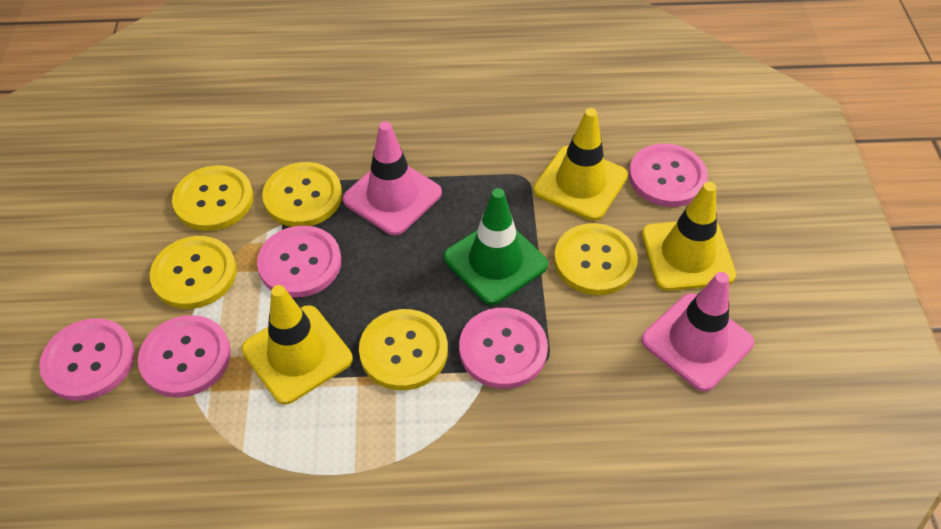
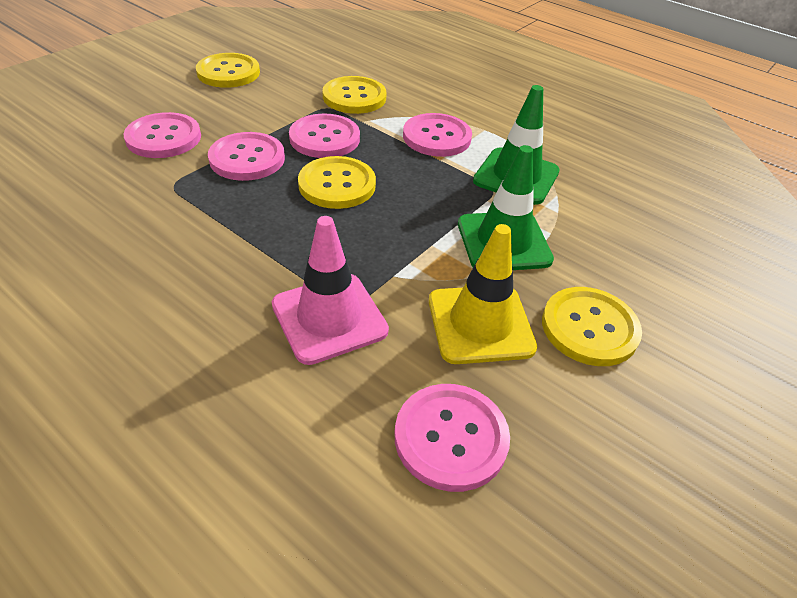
green traffic cone: [444,188,548,305] = 1 -> [458,145,554,270] [473,85,560,205] = 2
pink traffic cone: [343,122,442,236] [641,272,754,391] = 2 -> [272,216,389,365] = 1
yellow button: [150,236,237,309] [172,165,253,231] [262,162,342,227] [359,309,448,390] [554,223,638,295] = 5 -> [196,53,260,88] [298,156,376,209] [322,76,386,114] [542,287,642,366] = 4
yellow traffic cone: [242,285,353,405] [533,108,628,221] [642,182,736,291] = 3 -> [429,224,537,364] = 1

